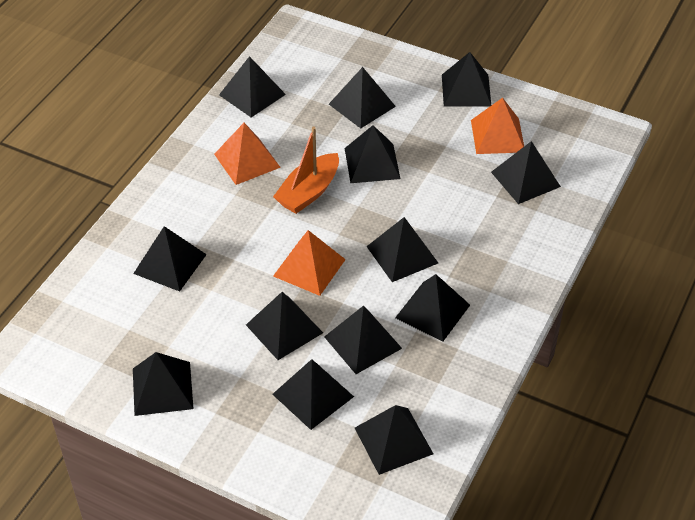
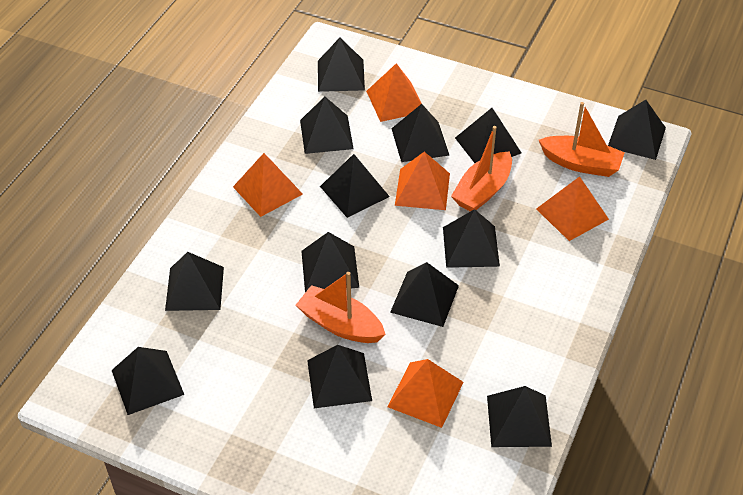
orange boat: [273,127,339,214] = 1 -> [296,272,386,343] [451,126,512,211] [539,102,625,177] = 3
orange pyramid: [214,123,281,185] [273,230,346,296] [471,98,524,154] = 3 -> [233,153,303,217] [366,63,422,122] [387,359,464,428] [395,152,450,210] [536,176,609,241] = 5

